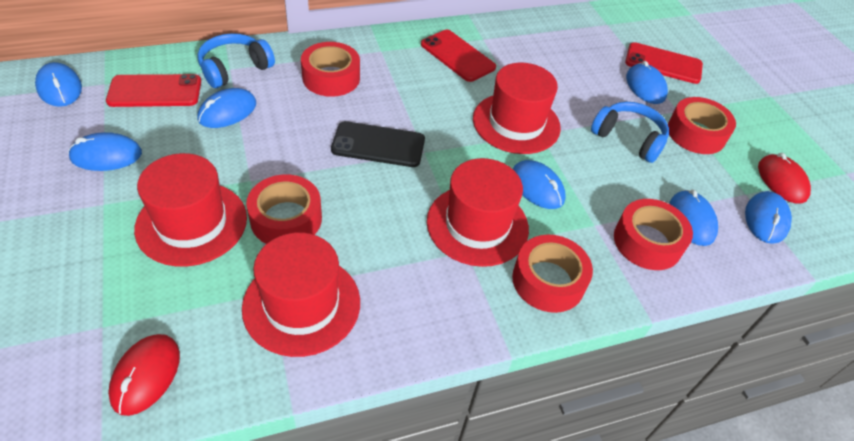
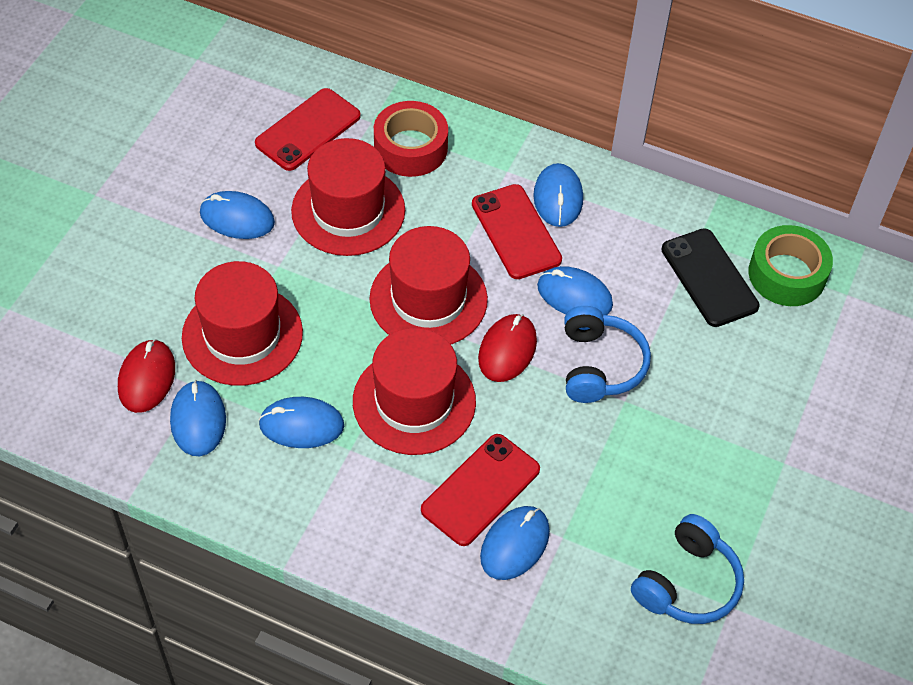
blue mouse: [35,62,82,107] [68,132,142,171] [198,88,256,128] [513,160,566,209] [626,61,668,104] [669,190,718,246] [745,191,792,244] = 7 -> [170,380,226,456] [200,191,275,239] [258,397,344,448] [480,506,550,580] [533,163,583,227] [537,266,613,315] = 6
green tape: none = 0 -> [748,225,833,306] = 1
red tape: [246,174,322,244] [301,42,360,97] [512,235,593,313] [614,199,693,270] [668,97,736,154] = 5 -> [374,101,448,177] = 1

